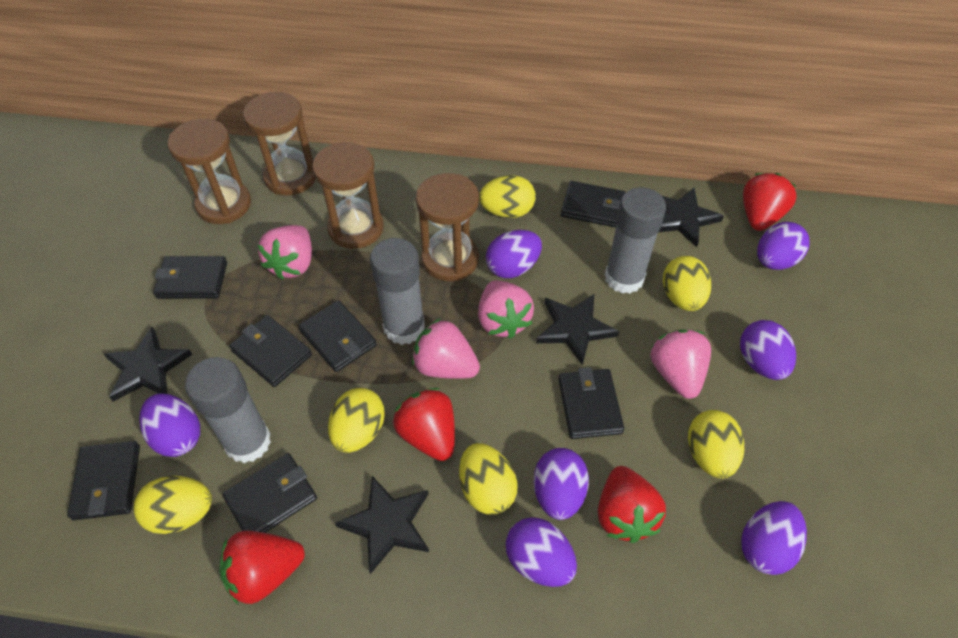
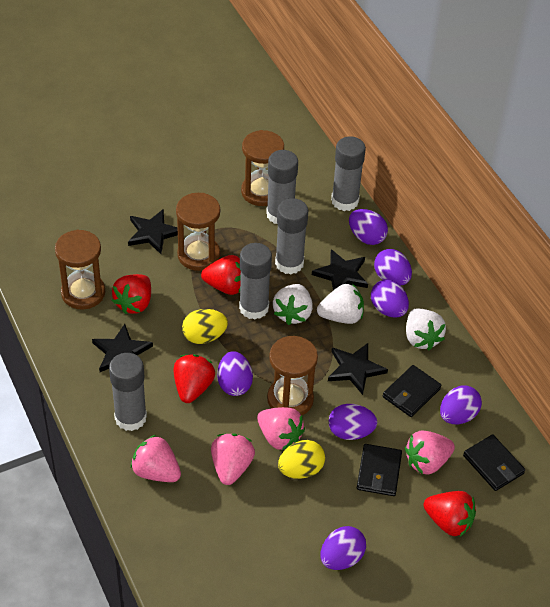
black wallet: [67,441,140,520] [153,256,227,299] [222,453,317,533] [229,315,312,387] [298,300,377,372] [558,367,624,439] [561,181,626,228] = 7 -> [357,444,402,496] [383,365,441,417] [463,434,525,491] = 3
grey glue stick: [185,357,271,463] [370,238,425,345] [605,187,666,294] = 3 -> [109,353,147,431] [239,243,272,320] [266,150,298,224] [275,198,308,274] [331,136,366,211] = 5
white strawberry: none = 0 -> [273,284,313,325] [317,284,364,324] [406,308,446,350] = 3
yellow egg: [134,476,212,534] [328,388,385,453] [459,443,518,515] [479,175,536,218] [663,256,711,311] [688,410,744,478] = 6 -> [182,309,228,344] [278,440,325,479] = 2

